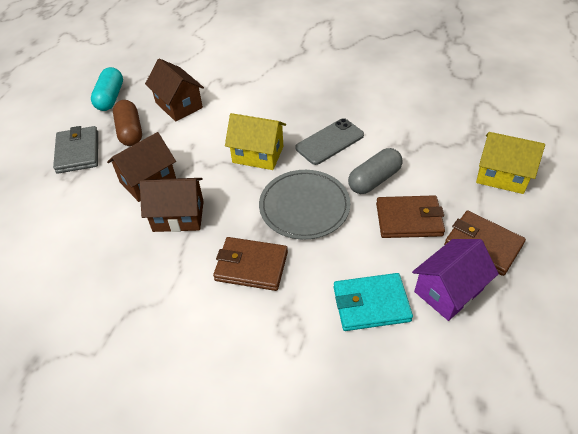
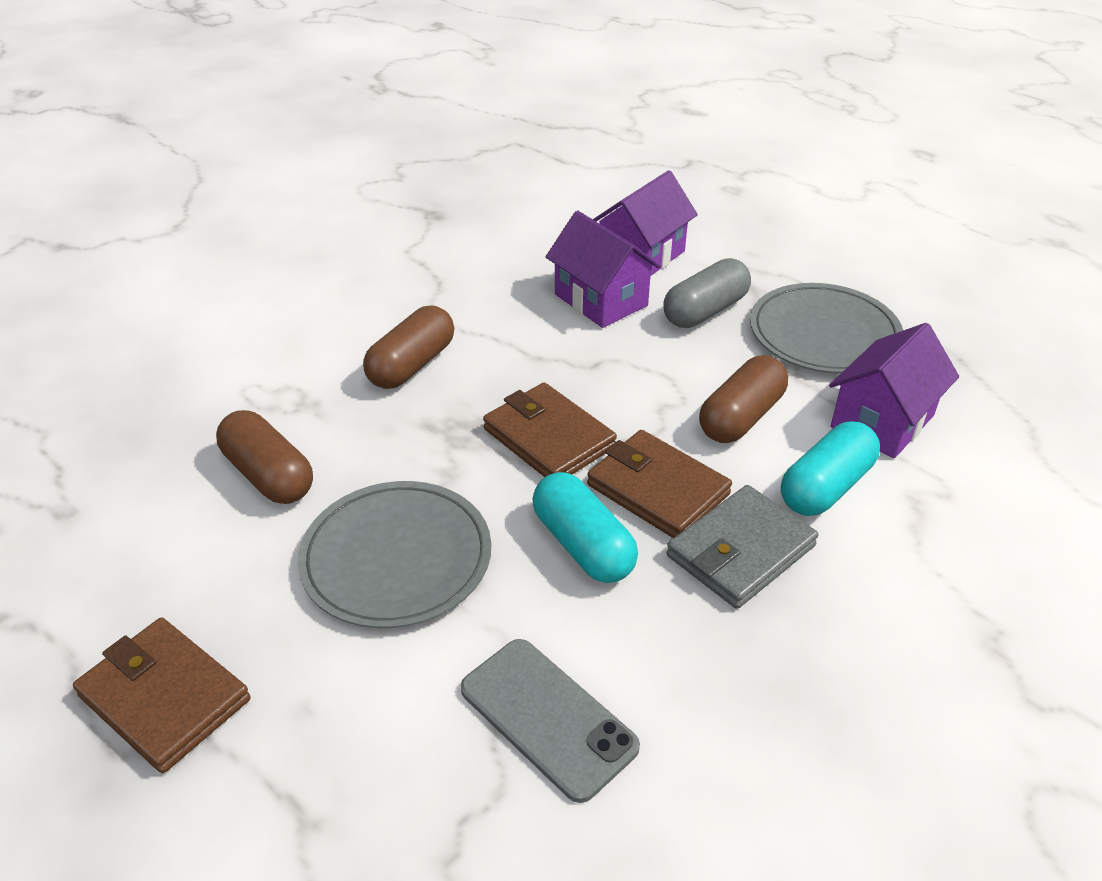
brown capsule: [113,100,142,146] = 1 -> [216,410,313,504] [363,306,454,389] [699,355,788,443] = 3
brown house: [107,132,176,202] [140,178,204,232] [145,59,204,121] = 3 -> none = 0
grey plate: [259,170,350,240] = 1 -> [298,481,491,628] [750,283,903,374] = 2
purple house: [412,239,499,321] = 1 -> [546,210,660,328] [593,170,698,276] [829,323,959,459] = 3
turquoise capsule: [91,67,123,111] = 1 -> [533,472,638,583] [781,421,880,516] = 2
turquoise wallet: [334,273,413,331] = 1 -> none = 0
yellow house: [225,113,286,170] [476,132,545,194] = 2 -> none = 0

